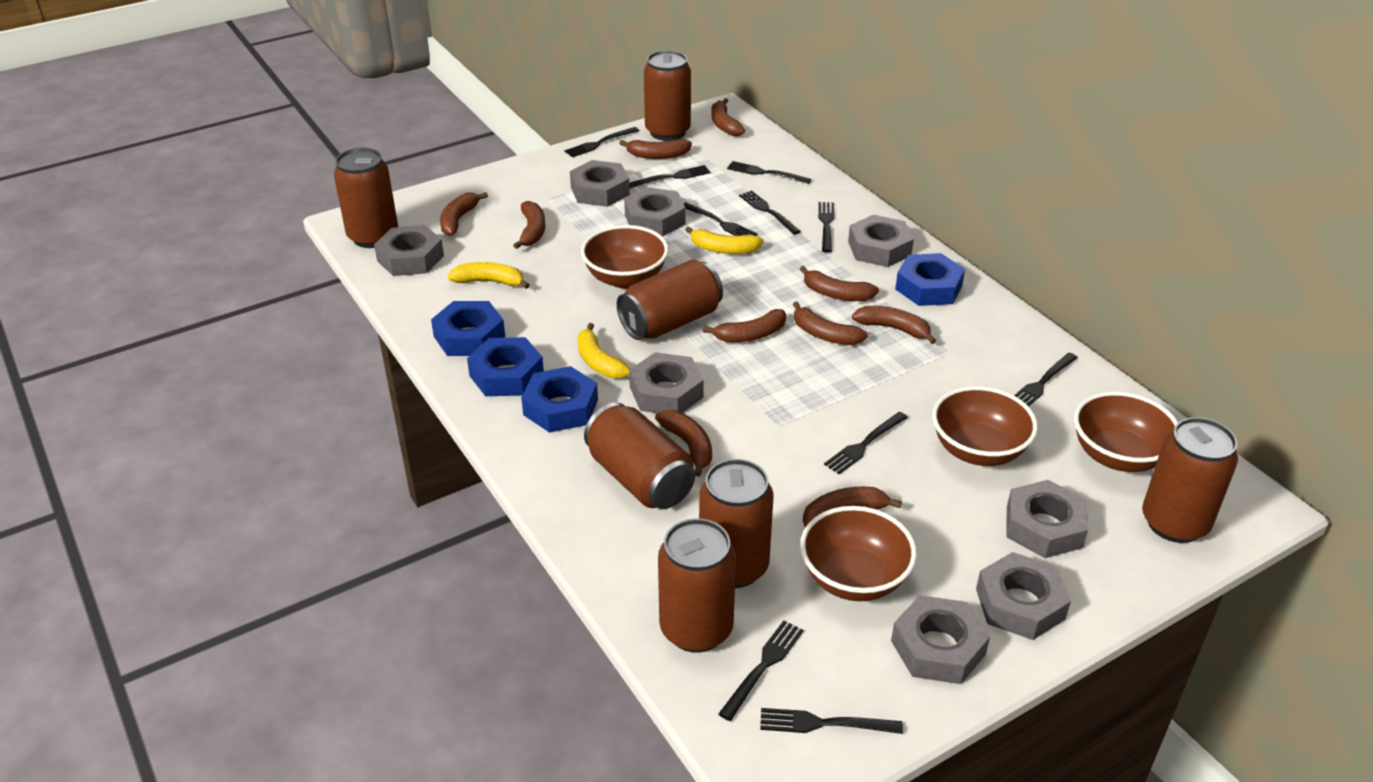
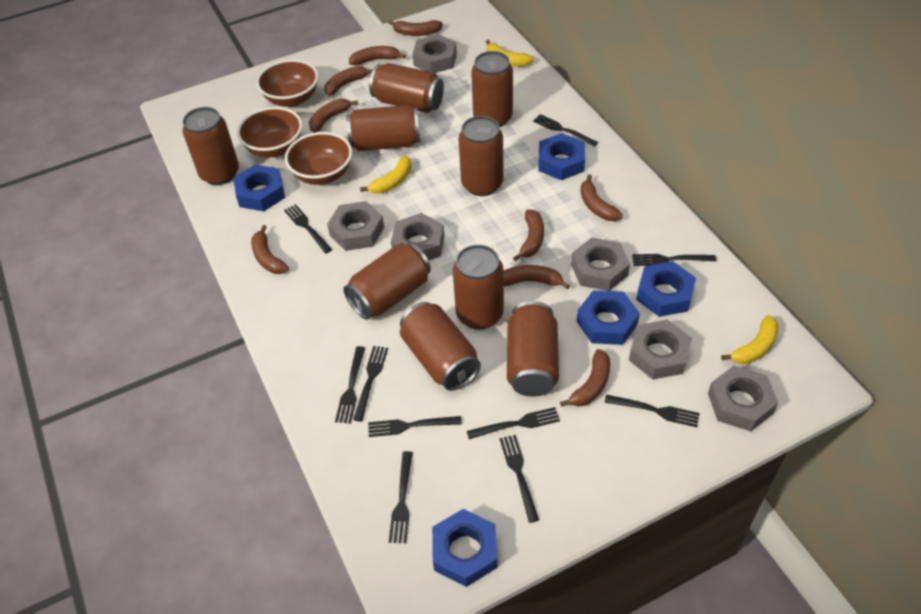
blue nut: [431,301,505,356] [467,337,544,396] [521,366,598,433] [895,253,965,306] = 4 -> [233,165,285,211] [432,509,497,587] [538,133,585,180] [577,290,640,345] [636,261,696,317] = 5
brown banana: [440,192,488,236] [513,201,545,249] [619,139,692,159] [655,410,712,477] [703,309,786,342] [711,98,745,136] [793,302,868,345] [800,266,879,301] [803,487,902,527] [852,306,936,344] = 10 -> [251,225,289,274] [309,99,358,133] [324,66,373,96] [349,46,406,65] [388,20,443,36] [504,265,570,289] [513,210,544,261] [560,349,610,407] [580,174,623,221] = 9
brown bowl: [581,225,669,289] [800,506,917,601] [932,386,1038,466] [1074,391,1178,472] = 4 -> [237,107,302,157] [256,59,318,107] [285,132,352,185] = 3
brown can: [334,148,398,248] [584,402,695,509] [617,260,723,340] [644,50,691,141] [658,518,736,653] [699,459,774,588] [1142,417,1238,543] = 7 -> [183,107,239,185] [343,243,431,320] [346,105,420,151] [369,63,444,113] [400,302,481,391] [453,244,504,330] [458,116,503,196] [471,51,513,127] [507,301,559,397] = 9
grey nut: [374,225,444,276] [570,160,630,207] [624,187,686,237] [629,352,704,413] [848,215,914,267] [891,595,990,684] [976,552,1071,640] [1006,480,1088,558] = 8 -> [327,201,384,251] [391,213,444,261] [412,34,457,73] [571,237,630,291] [629,320,692,380] [708,366,778,431] = 6

